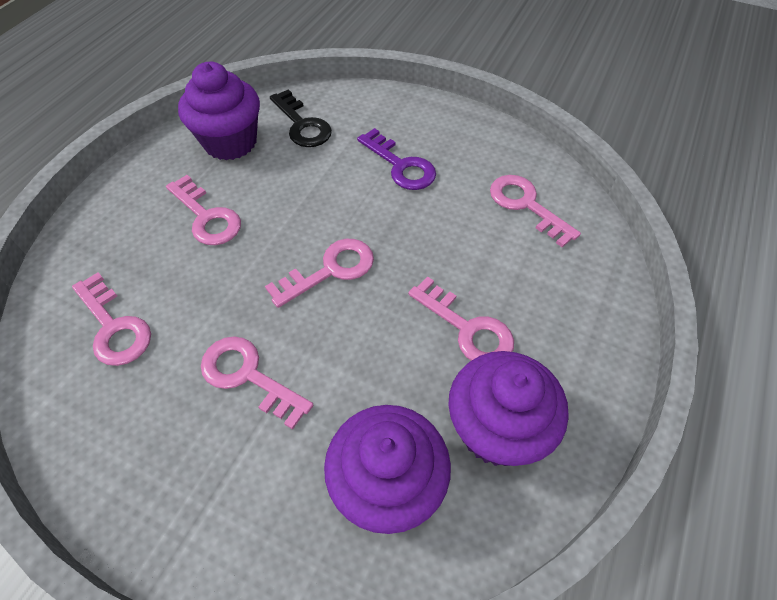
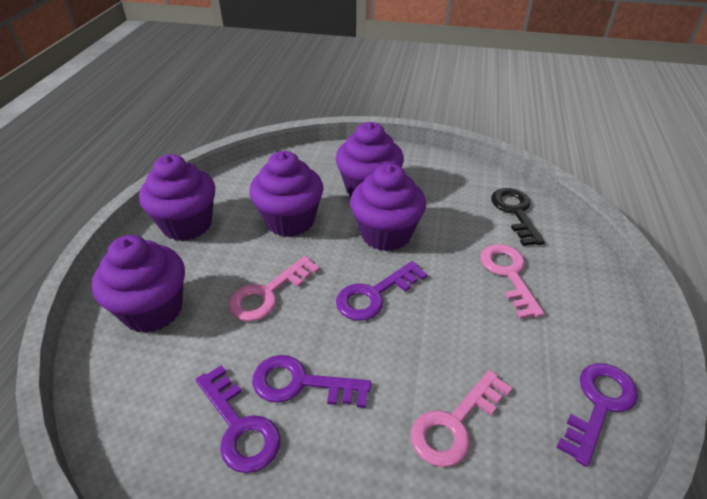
pink key: [72,272,151,366] [166,175,241,245] [201,336,313,430] [265,239,374,308] [408,276,514,361] [490,175,581,247] = 6 -> [228,256,320,322] [411,370,512,467] [480,244,545,319] = 3
purple cupcake: [178,62,260,160] [324,405,451,534] [448,351,569,466] = 3 -> [92,235,185,333] [139,154,216,241] [250,151,323,237] [336,122,404,197] [350,163,426,251] = 5
purple key: [357,128,436,190] = 1 -> [196,365,281,473] [252,355,371,408] [336,261,427,321] [557,363,638,467] = 4

